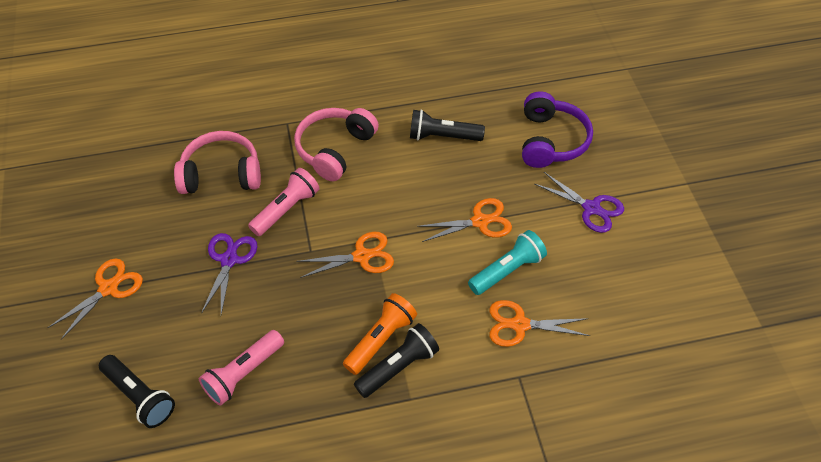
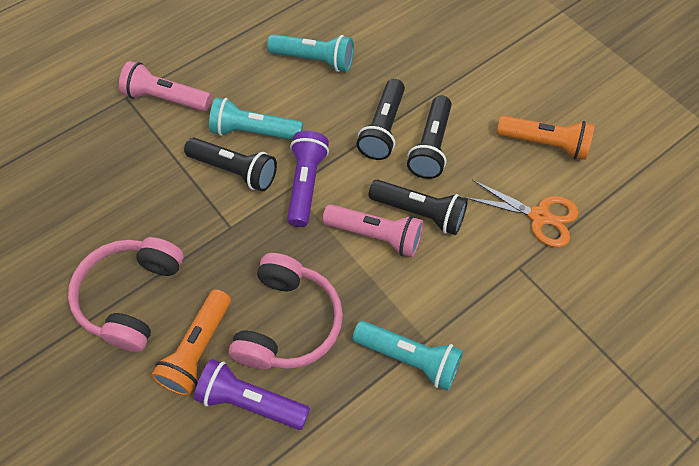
black flashlight: [99,355,175,428] [354,323,439,398] [410,109,485,141] = 3 -> [184,138,277,192] [356,79,405,160] [368,180,468,235] [407,95,452,179] = 4
orange flashlight: [343,293,417,375] = 1 -> [151,289,231,396] [497,116,595,160] = 2
orange scissors: [48,258,143,340] [296,232,394,278] [417,198,512,242] [489,300,590,347] = 4 -> [464,180,579,247] = 1
purple flashlight: none = 0 -> [194,359,310,430] [287,131,329,227] = 2
purple headphones: [522,91,593,168] = 1 -> none = 0
purple scissors: [201,233,258,314] [535,172,624,233] = 2 -> none = 0
turquoise flashlight: [468,230,547,295] = 1 -> [209,98,303,140] [267,34,354,72] [352,321,463,391] = 3

